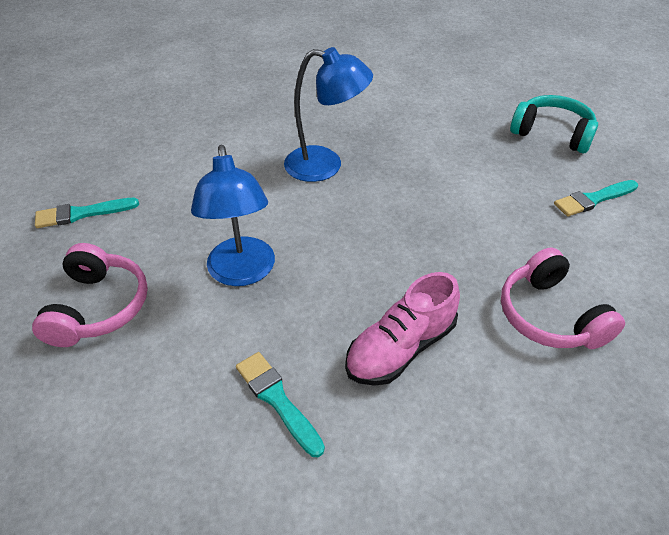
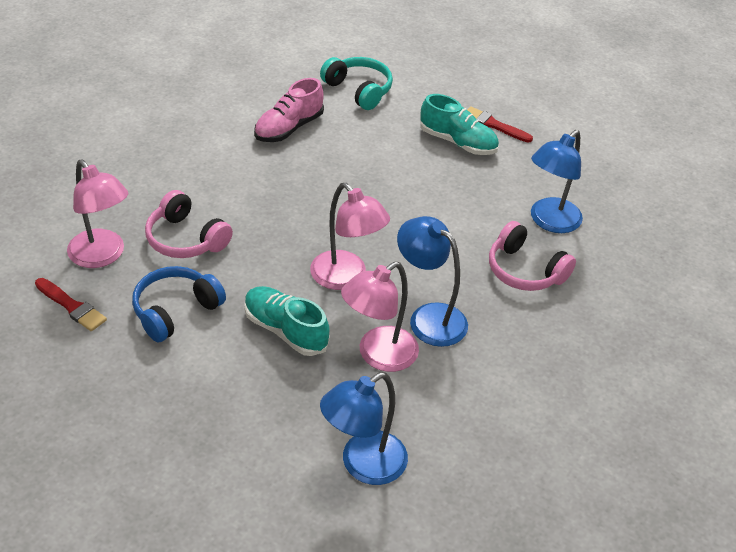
blue headphones: none = 0 -> [132,266,226,342] = 1
blue lamp: [191,145,275,286] [284,47,373,182] = 2 -> [320,372,408,485] [397,216,468,347] [531,130,583,233] = 3
pink lamp: none = 0 -> [67,159,128,268] [310,183,390,290] [341,262,419,372] = 3
red brush: none = 0 -> [35,278,107,331] [467,106,533,143] = 2
turquoise brush: [35,198,139,228] [236,352,325,457] [554,180,638,216] = 3 -> none = 0
turquoise shoe: none = 0 -> [244,286,330,356] [420,94,499,155] = 2

